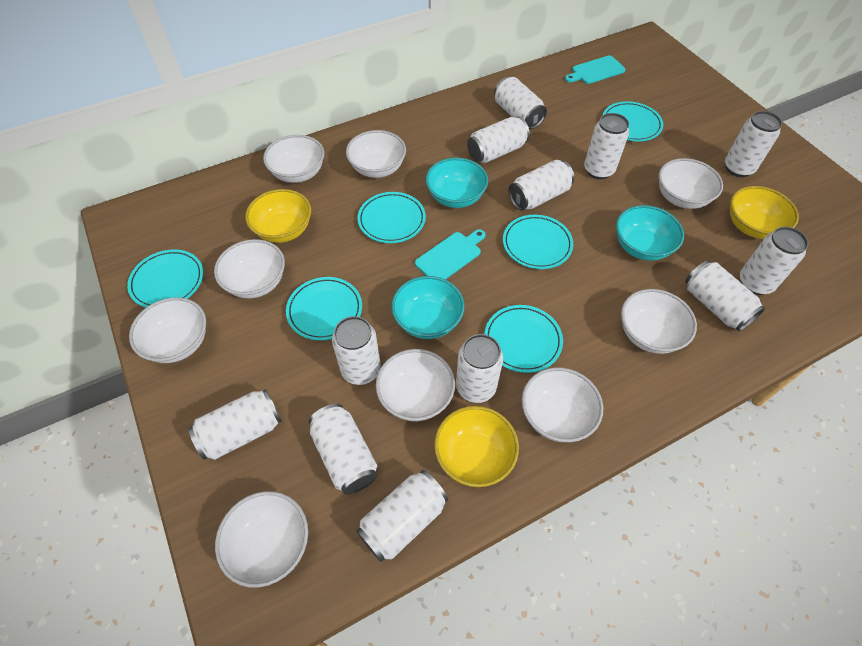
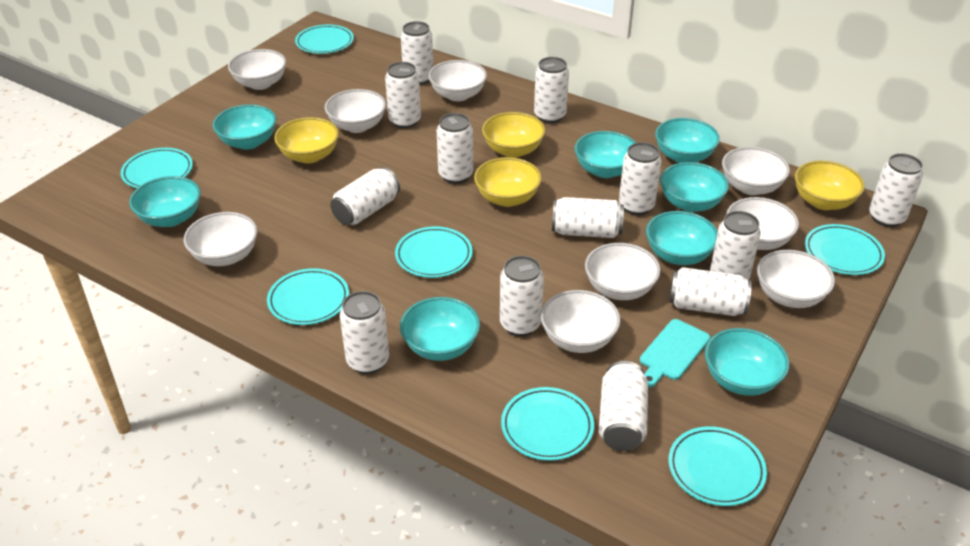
turquoise bowl: [391,276,464,339] [426,158,488,208] [616,205,684,261] = 3 -> [129,176,201,227] [213,104,276,150] [400,297,480,361] [575,131,636,178] [646,211,718,265] [655,118,720,163] [660,162,729,212] [705,328,789,396] = 8
turquoise cutting board: [415,229,486,280] [565,55,626,84] = 2 -> [640,319,710,387] = 1
turquoise plate: [127,249,203,308] [286,277,362,341] [358,192,426,243] [484,305,563,373] [503,215,573,269] [603,101,663,142] = 6 -> [120,148,193,188] [267,268,349,325] [295,25,354,54] [395,226,472,278] [501,387,594,461] [668,426,767,506] [805,224,885,275] = 7
white can: [188,389,282,460] [309,404,377,495] [332,316,381,385] [356,470,448,562] [456,334,503,403] [467,117,530,164] [494,77,547,129] [508,160,574,211] [584,113,629,179] [685,261,765,332] [725,111,782,177] [740,227,809,295] = 12 -> [330,167,400,225] [340,291,389,374] [385,62,421,129] [401,21,433,85] [437,113,473,184] [500,256,544,336] [534,57,569,123] [552,197,624,238] [599,361,648,451] [619,142,662,215] [669,267,752,316] [710,211,761,280] [869,153,923,227] = 13
yellow bowl: [245,189,311,243] [434,406,519,487] [730,186,799,239] = 3 -> [274,117,339,163] [474,157,542,207] [482,112,545,158] [795,161,865,210] = 4

